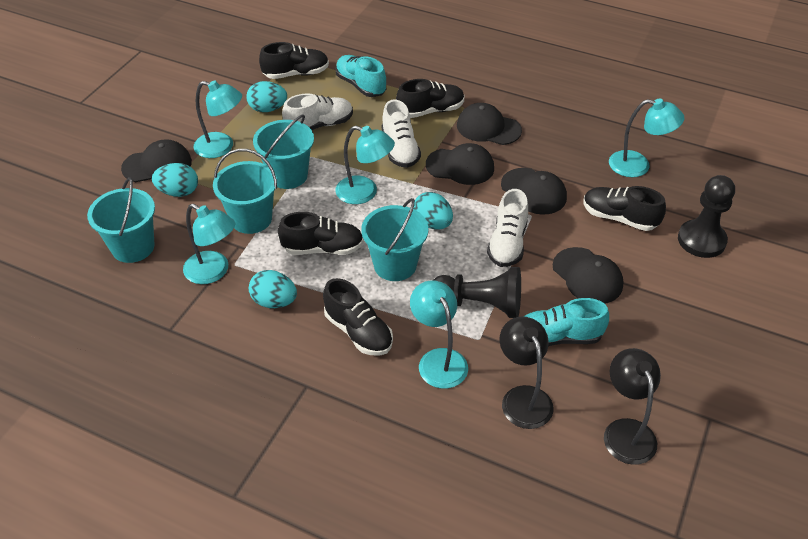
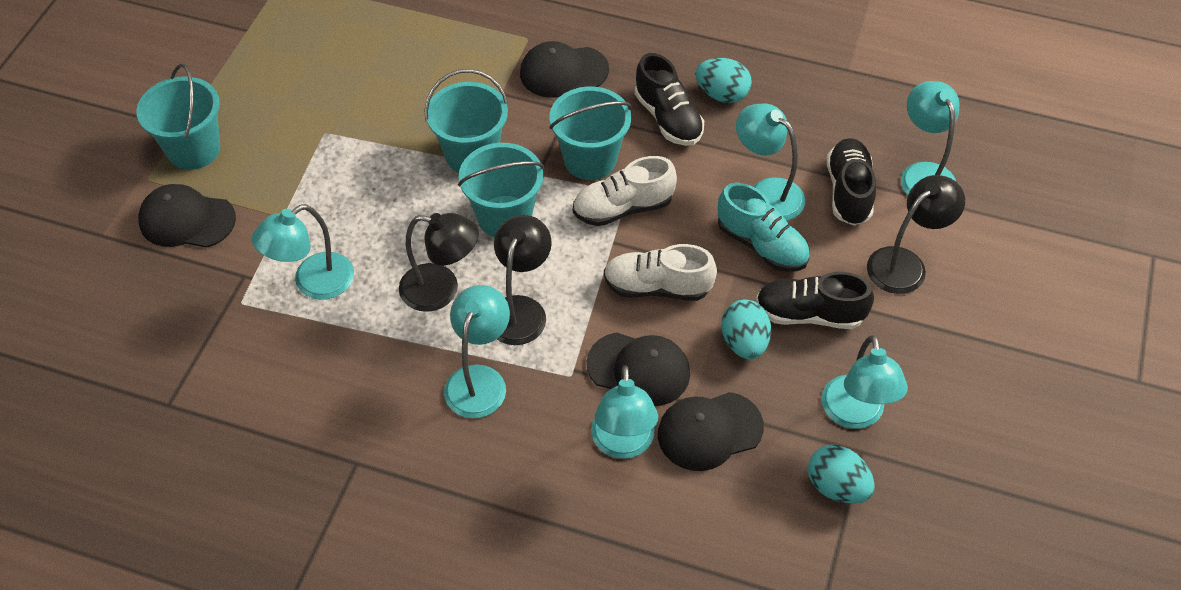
black cap: [121,139,192,182] [426,143,494,185] [457,103,522,145] [501,168,567,215] [553,247,623,304] = 5 -> [138,184,236,248] [520,41,609,98] [587,332,690,406] [658,392,764,471] = 4
black lamp: [500,316,553,429] [604,348,661,465] = 2 -> [399,213,479,312] [494,215,552,345] [867,175,965,294] = 3
black pawn: [433,267,521,318] [678,175,735,258] = 2 -> none = 0
black shoe: [259,42,329,79] [278,212,364,255] [323,278,393,356] [396,79,464,118] [583,186,666,231] = 5 -> [634,53,704,146] [756,272,874,329] [827,138,876,226] = 3
turquoise egg: [152,163,198,197] [246,81,287,112] [249,270,297,308] [413,192,453,230] = 4 -> [695,58,752,103] [721,300,771,359] [808,445,875,504] = 3
turquoise lamp: [183,204,235,284] [193,80,242,158] [335,126,395,204] [410,280,468,389] [609,99,684,177] = 5 -> [252,204,354,300] [444,285,510,418] [591,365,658,459] [736,103,805,221] [822,335,908,429] [901,81,959,195] = 6
turquoise shoe: [336,55,386,97] [524,298,609,346] = 2 -> [718,183,810,272] = 1
white shoe: [282,93,353,130] [382,100,421,168] [487,189,528,267] = 3 -> [573,156,677,226] [604,244,717,301] = 2

